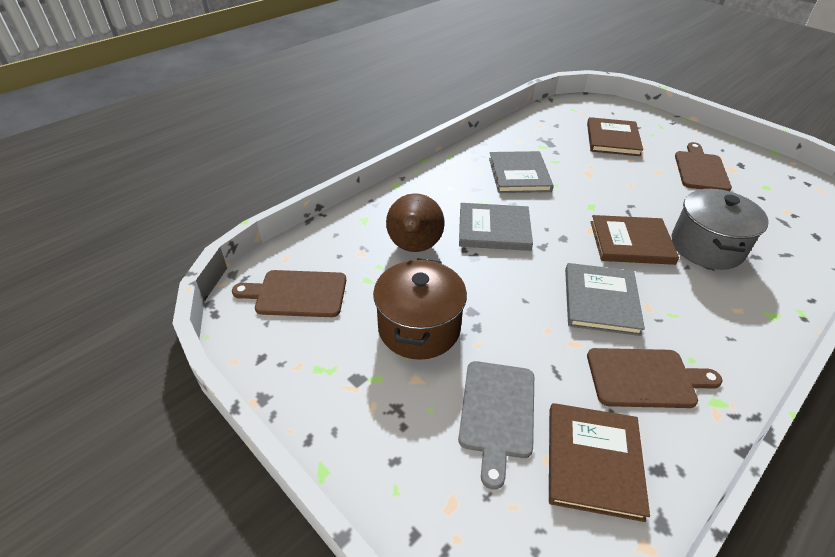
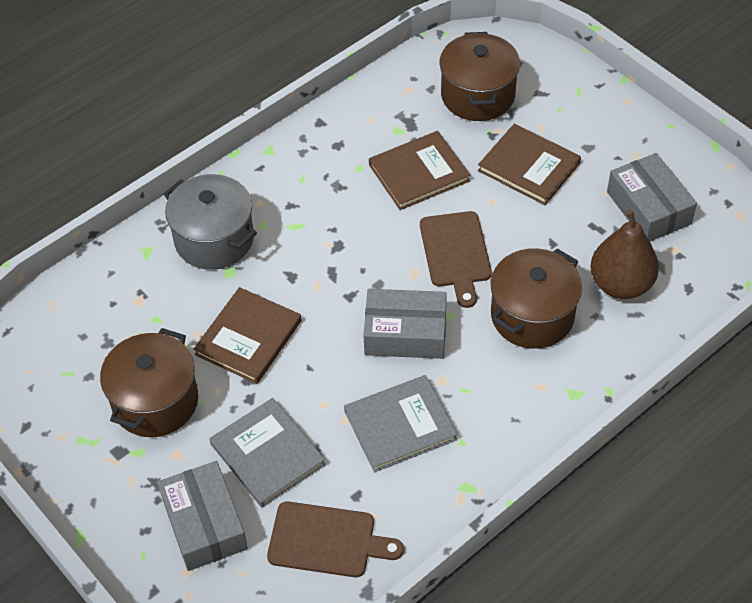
brown cutting board: [232,270,346,317] [587,348,723,408] [675,142,732,191] = 3 -> [267,501,404,577] [420,211,492,308] = 2
brown pot: [373,258,467,360] = 1 -> [100,328,198,437] [439,32,520,121] [490,248,582,349] = 3
grey book: [459,203,533,251] [489,151,554,193] [565,263,645,336] = 3 -> [210,398,326,508] [344,375,458,472] = 2
grey box: none = 0 -> [158,461,248,571] [364,289,447,359] [607,153,697,241] = 3
grey cutting board: [458,361,534,490] = 1 -> none = 0

